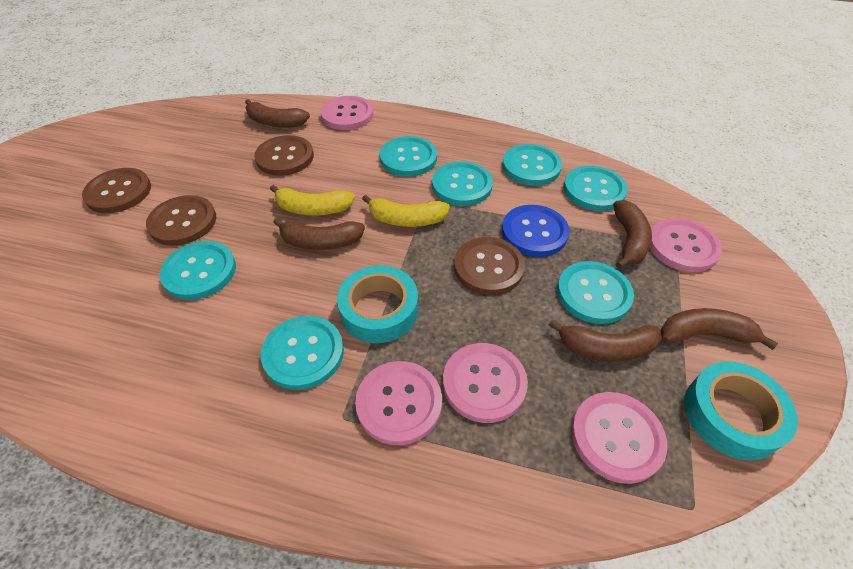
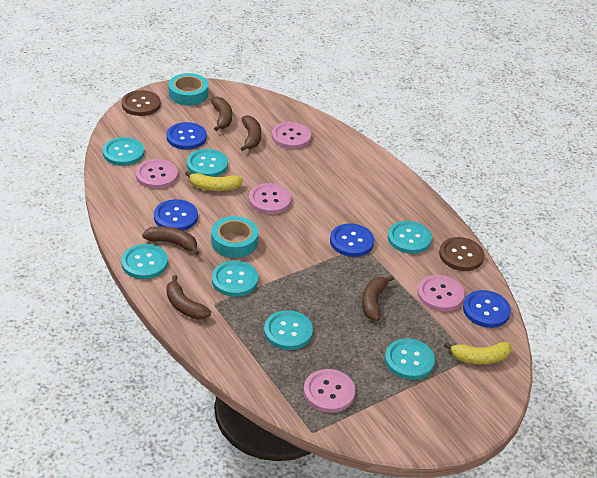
blue button: [502,205,570,257] = 1 -> [154,199,198,231] [167,122,207,150] [330,224,374,257] [463,290,511,328] = 4
brown button: [82,168,151,213] [146,195,216,246] [254,135,314,176] [454,237,525,295] = 4 -> [121,90,161,116] [439,237,484,271] = 2

